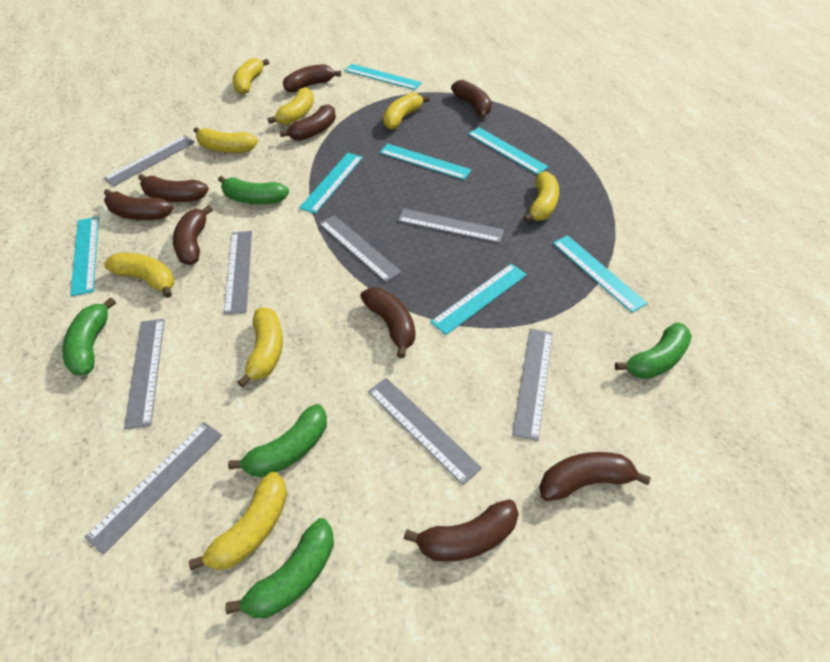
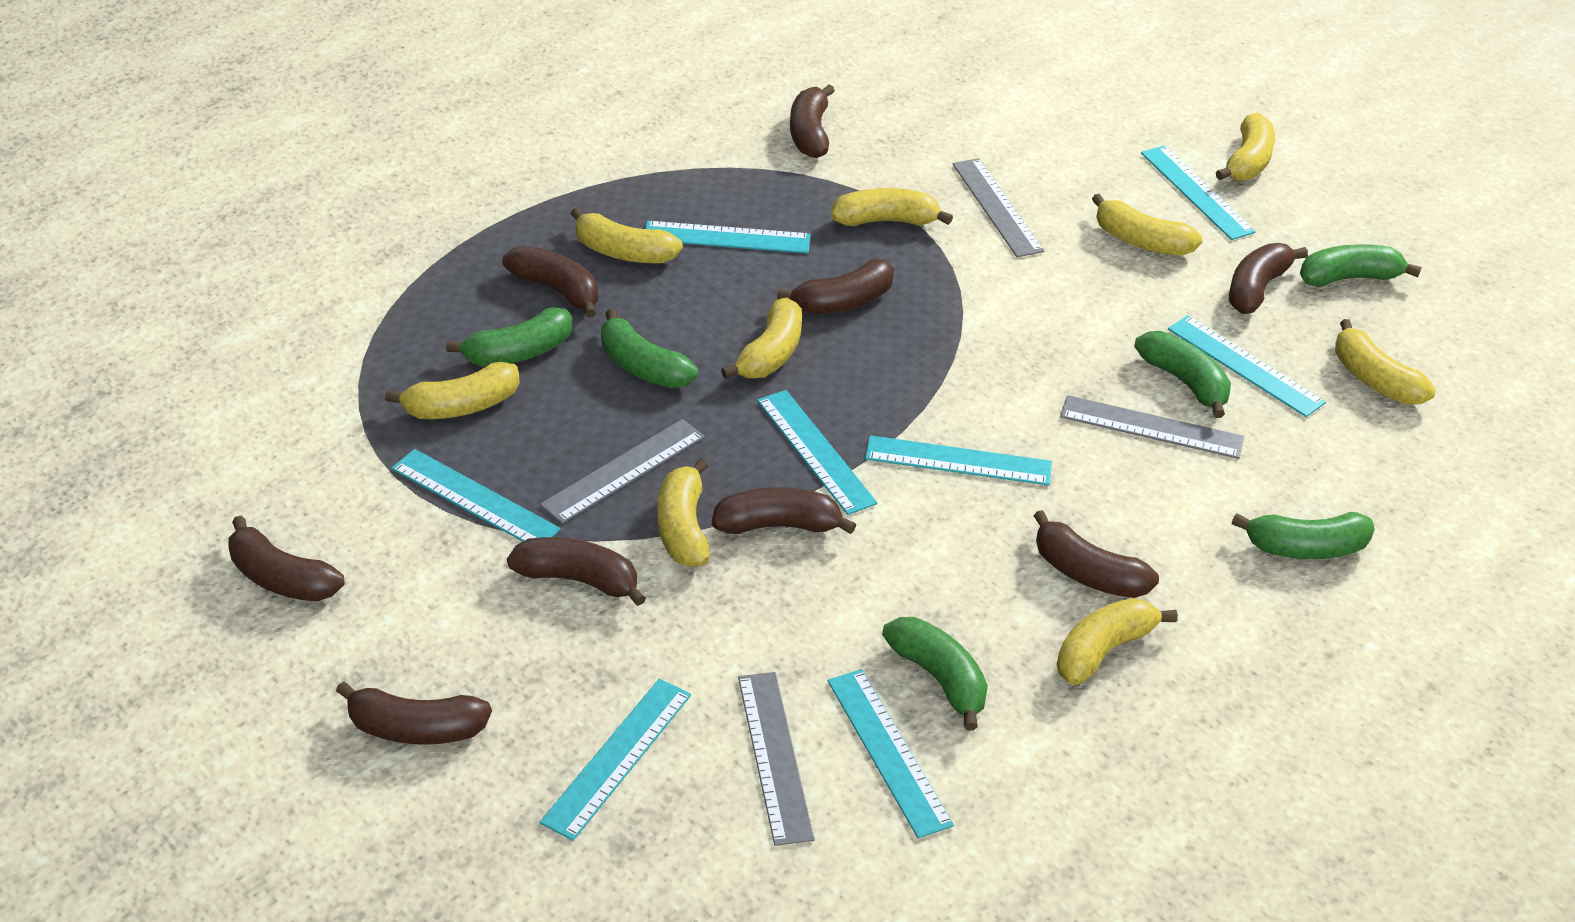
green banana: [62,297,116,375] [218,176,289,204] [225,518,334,618] [228,404,327,477] [615,322,692,379] = 5 -> [446,307,573,366] [601,309,698,388] [882,617,988,731] [1134,331,1231,418] [1232,512,1375,559] [1300,244,1422,287] = 6
grey ruler: [85,422,222,554] [103,135,195,186] [124,319,165,429] [224,231,252,315] [319,215,402,282] [368,378,482,485] [397,209,504,243] [512,328,553,441] = 8 -> [540,419,705,524] [738,672,815,846] [953,158,1044,257] [1060,395,1244,459] = 4
turquoise ruler: [70,217,99,296] [299,153,363,214] [344,64,422,90] [379,144,471,180] [430,264,527,335] [468,127,549,175] [553,235,648,313] = 7 -> [391,449,561,542] [539,679,691,841] [646,221,811,254] [757,390,878,515] [828,669,954,838] [865,435,1052,486] [1141,145,1256,240] [1168,315,1326,417] = 8
yellow banana: [104,253,174,298] [188,472,287,571] [194,127,258,153] [233,58,269,95] [237,308,283,388] [268,87,314,125] [383,93,430,130] [523,171,559,222] = 8 -> [385,362,520,419] [570,207,683,263] [658,459,709,567] [721,297,802,379] [831,188,953,226] [1057,598,1178,685] [1092,193,1203,255] [1216,113,1275,181] [1335,319,1436,405] = 9

